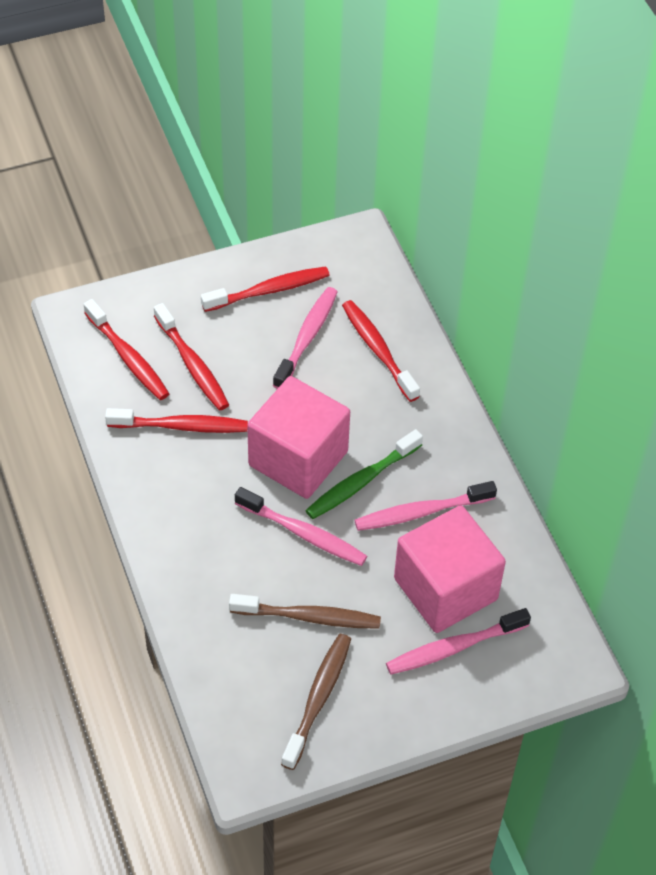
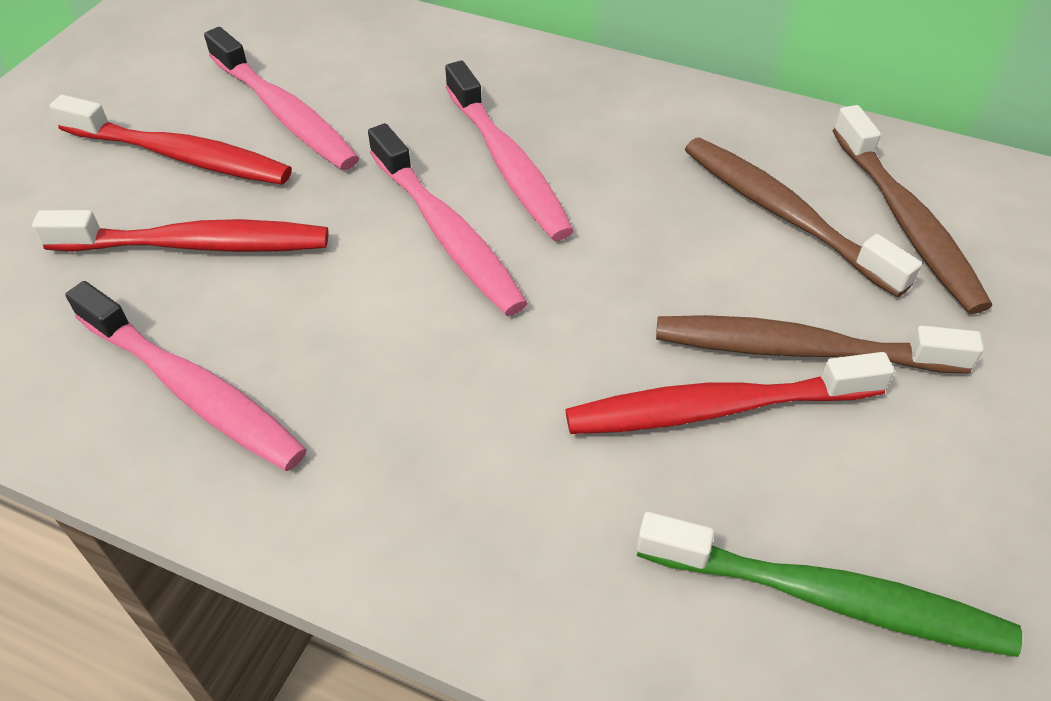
brown toothbrush: [229,594,381,629] [281,634,351,770] = 2 -> [656,315,984,373] [685,138,922,297] [832,105,992,314] = 3
pink cube: [247,376,350,499] [394,505,506,633] = 2 -> none = 0
red toothbrush: [84,299,170,400] [105,408,248,433] [154,303,229,411] [201,266,330,312] [342,300,420,402] = 5 -> [32,210,329,252] [49,95,292,185] [565,352,894,434] = 3

